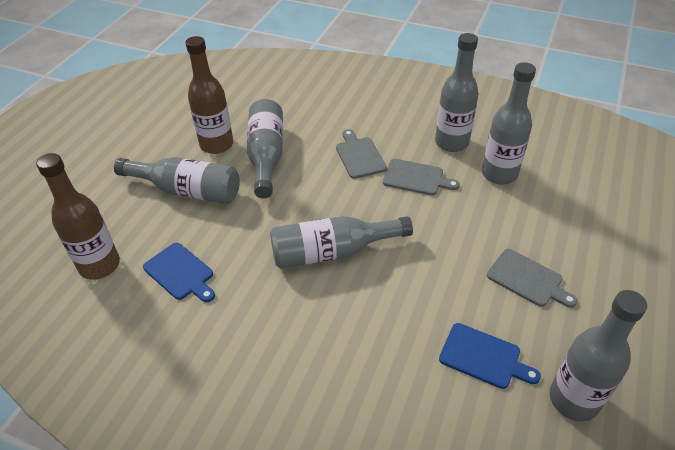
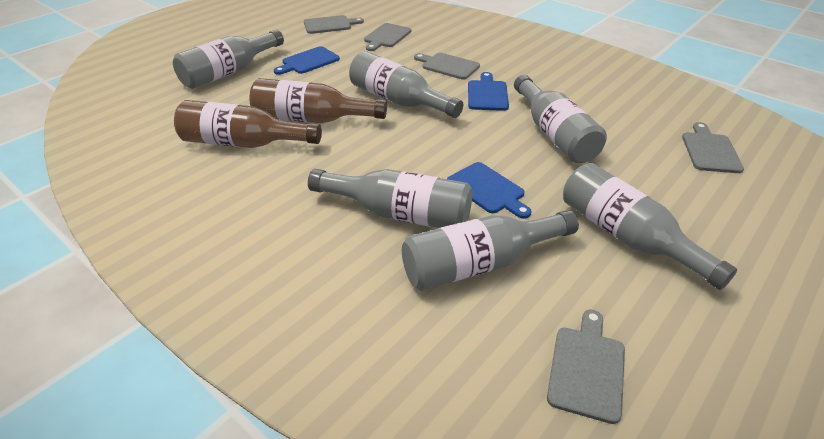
blue cutting board: [143,243,215,302] [439,323,541,389] = 2 -> [274,46,340,75] [447,162,532,219] [468,72,509,111] = 3
grey cutting board: [336,129,387,179] [383,159,460,195] [487,249,578,308] = 3 -> [304,15,364,34] [364,23,411,51] [414,53,480,80] [547,310,625,424] [682,122,744,173] = 5

